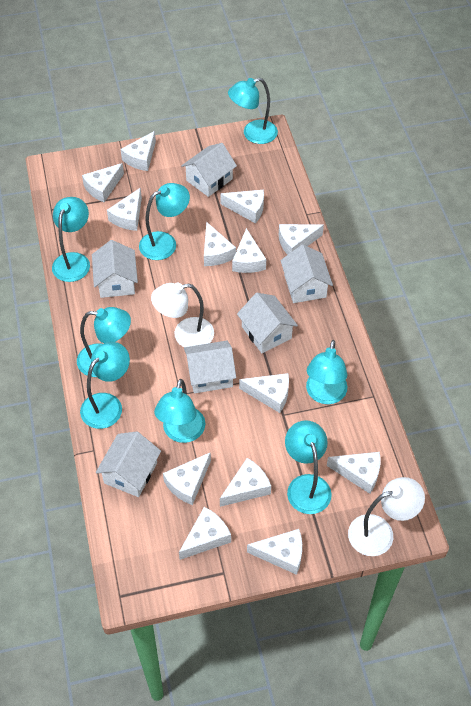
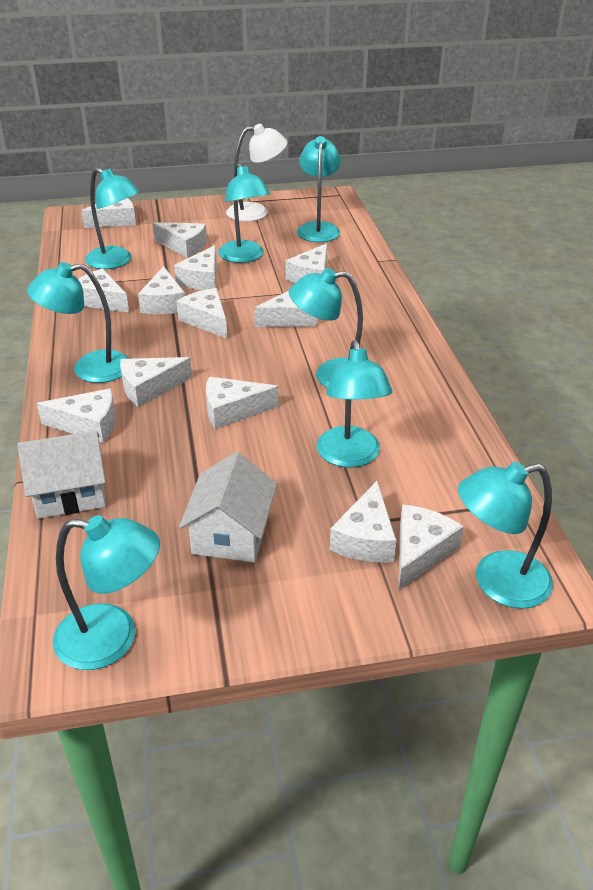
white house: [92,240,138,298] [96,432,161,497] [181,143,237,197] [184,341,236,393] [237,293,298,353] [280,245,333,303] = 6 -> [18,431,106,519] [179,452,277,562] = 2
white lamp: [151,283,214,347] [348,477,425,556] = 2 -> [226,124,287,222] = 1

